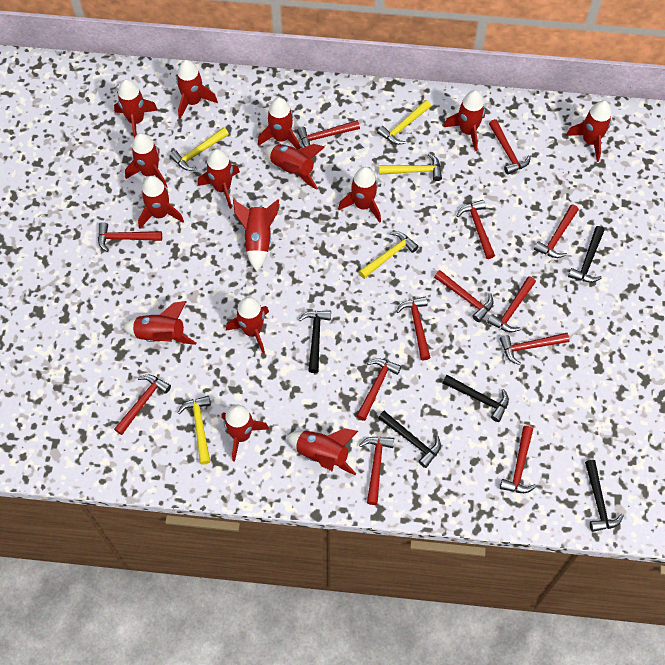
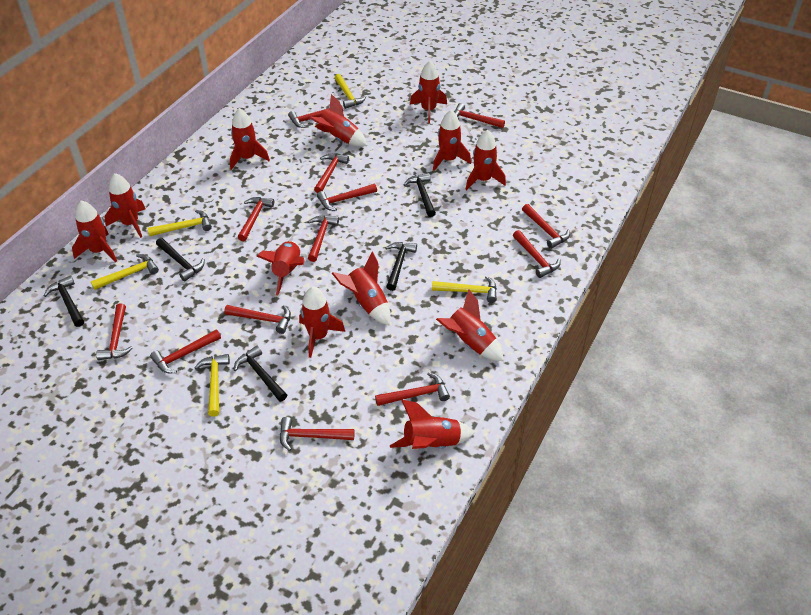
red rocket: [114,79,158,138] [123,301,196,345] [125,133,168,188] [138,176,184,229] [176,60,218,119] [198,149,240,209] [221,404,269,462] [226,297,269,353] [233,199,279,271] [258,97,300,149] [265,144,325,190] [286,428,358,475] [338,167,381,223] [444,90,485,151] [566,101,612,162] = 15 -> [72,200,117,262] [104,173,145,238] [230,108,270,170] [257,241,305,295] [299,287,345,358] [309,94,367,147] [332,251,391,325] [390,400,475,449] [410,61,447,123] [433,110,471,171] [436,289,504,361] [466,129,506,190] = 12

